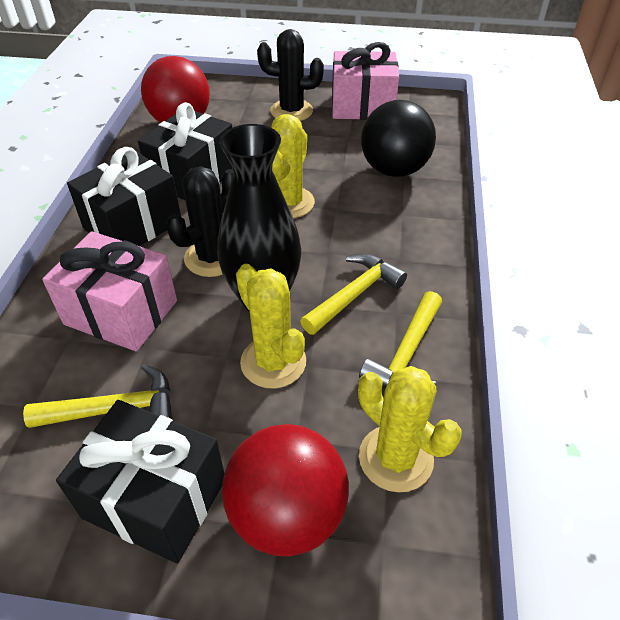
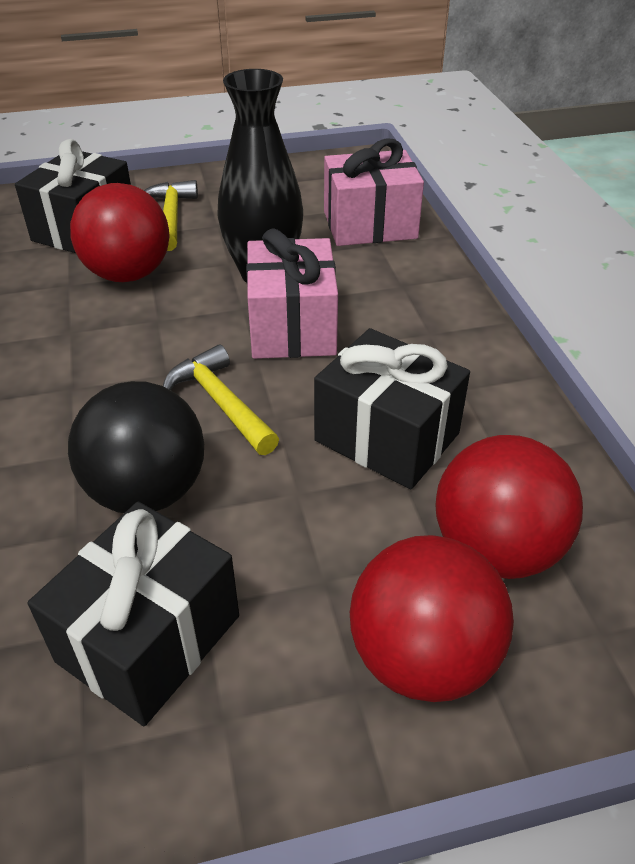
black cactus: [166,166,233,277] [257,29,324,121] = 2 -> none = 0
red ball: [141,56,210,123] [222,424,349,557] = 2 -> [70,183,170,282] [350,535,514,702] [436,435,583,579] = 3
yellow cactus: [236,264,306,389] [271,114,315,218] [358,366,462,492] = 3 -> none = 0
yellow hammer: [23,364,172,428] [300,254,407,335] [359,291,442,387] = 3 -> [144,180,198,251] [163,344,279,455] = 2

